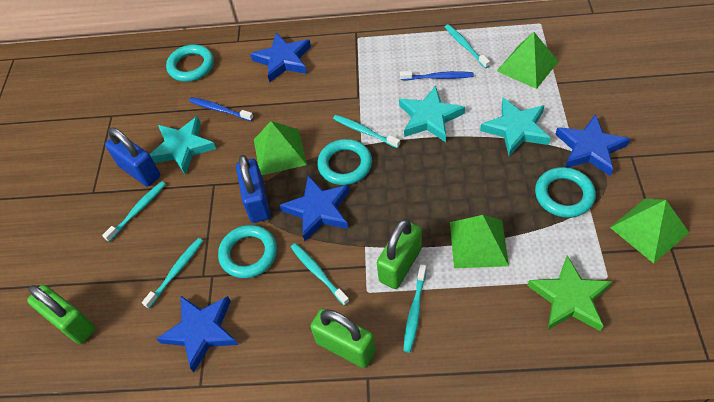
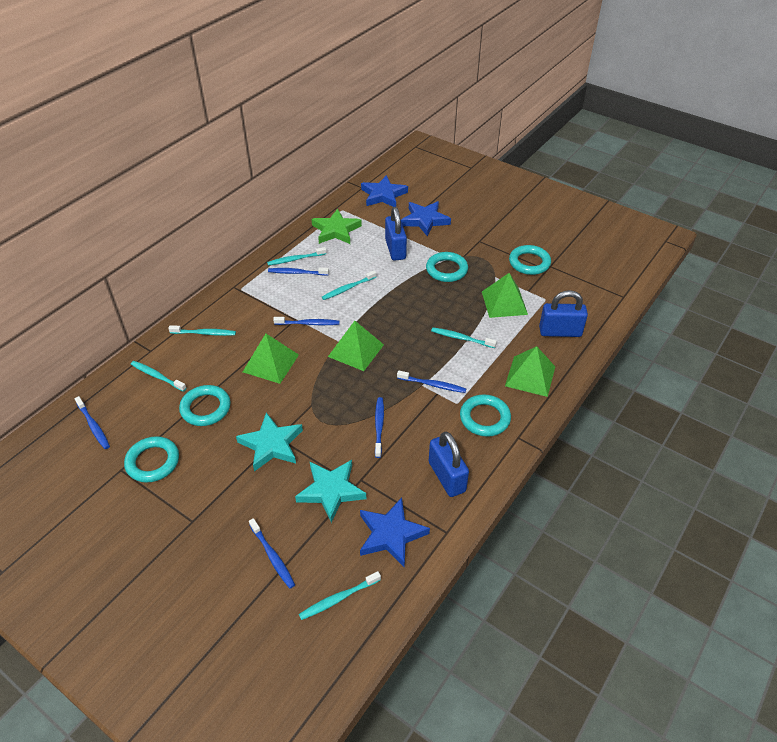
blue padlock: [105,127,160,187] [236,155,270,223] = 2 -> [385,207,407,261] [429,432,469,497] [539,290,588,337] = 3
blue star: [156,296,238,372] [250,33,311,83] [279,175,350,241] [555,114,630,176] = 4 -> [360,498,430,568] [361,175,408,207] [401,201,451,236] = 3
blue toothbrush: [189,97,254,121] [400,71,474,80] = 2 -> [74,396,110,449] [249,518,295,589] [268,267,329,275] [273,317,339,325] [375,397,384,458] [397,370,466,393] = 6
green padlock: [27,285,95,344] [310,309,376,368] [377,219,422,289] = 3 -> none = 0
turquoise ring: [166,44,214,82] [218,225,277,278] [317,139,372,185] [535,167,596,218] = 4 -> [124,436,179,483] [179,385,231,426] [426,252,468,282] [460,394,511,437] [509,245,551,275] = 5
turquoise star: [150,116,216,174] [399,86,465,142] [480,98,551,156] = 3 -> [236,412,303,471] [295,460,366,523] = 2

